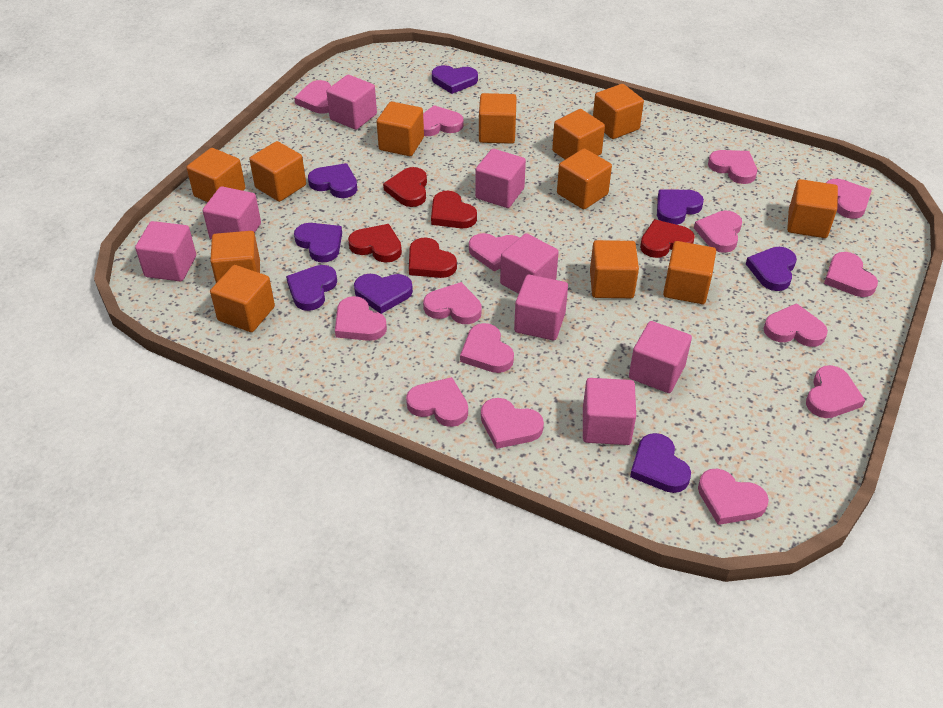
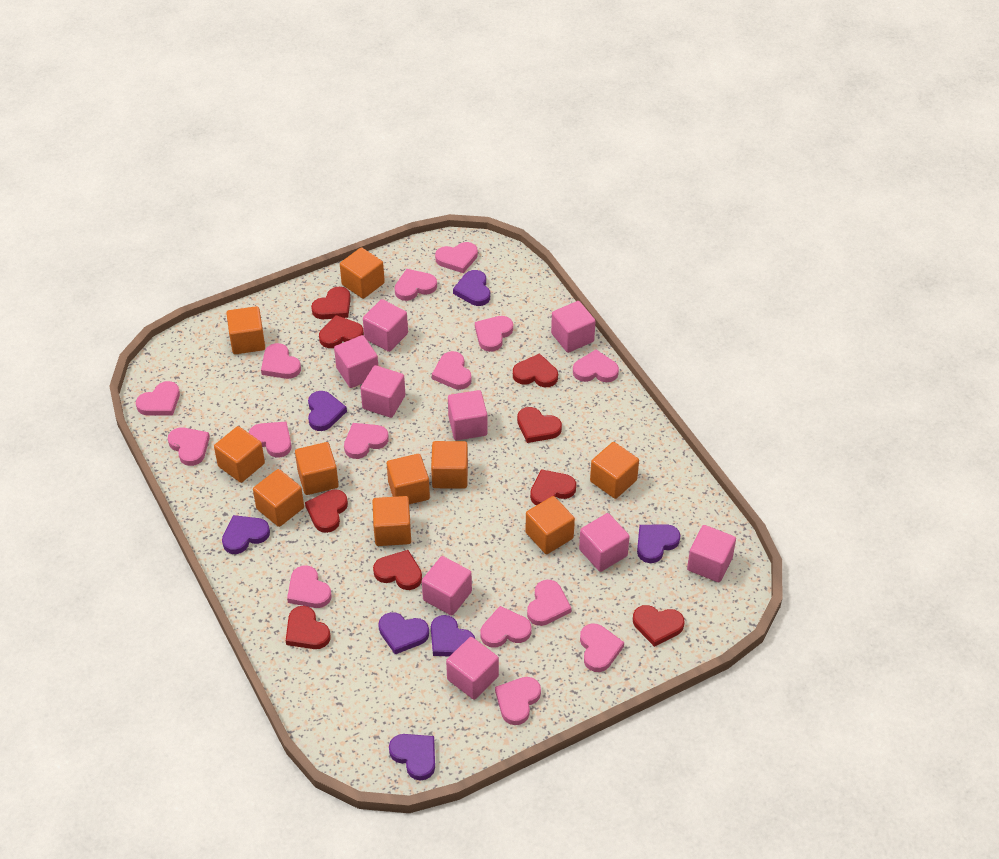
orange cube: [187,148,245,202] [210,231,260,283] [210,265,275,332] [249,141,306,202] [377,101,424,156] [479,93,517,144] [552,109,605,159] [557,148,612,209] [590,240,639,298] [593,84,644,139] [663,241,716,304] [787,179,838,238] = 12 -> [214,426,265,483] [226,306,265,354] [253,469,304,527] [295,442,339,495] [340,247,385,299] [372,496,411,546] [387,454,430,504] [431,441,468,489] [525,496,575,554] [590,442,639,499] = 10
pink cube: [135,221,196,281] [203,186,261,240] [326,75,377,130] [475,149,526,208] [500,233,559,294] [514,275,568,340] [583,378,636,445] [629,321,692,393] = 8 -> [334,335,378,388] [360,365,405,418] [363,299,408,352] [422,556,472,616] [446,637,499,700] [448,390,488,440] [551,301,596,353] [579,513,630,572] [687,525,736,582] = 9
purple heart: [286,265,337,311] [294,223,342,262] [308,163,357,198] [354,274,413,314] [432,65,478,94] [630,433,691,493] [657,190,704,225] [746,247,797,291] = 8 -> [222,515,270,554] [308,391,347,431] [378,612,429,654] [389,734,435,781] [431,615,475,657] [453,270,490,306] [637,524,681,563] = 7
red heart: [348,224,402,263] [383,167,427,207] [409,237,457,278] [431,191,477,228] [640,219,695,258] = 5 -> [286,606,330,649] [305,489,348,533] [311,287,351,319] [319,315,364,348] [373,550,422,590] [513,353,558,387] [517,407,562,443] [530,469,576,505] [633,605,684,647] = 9

